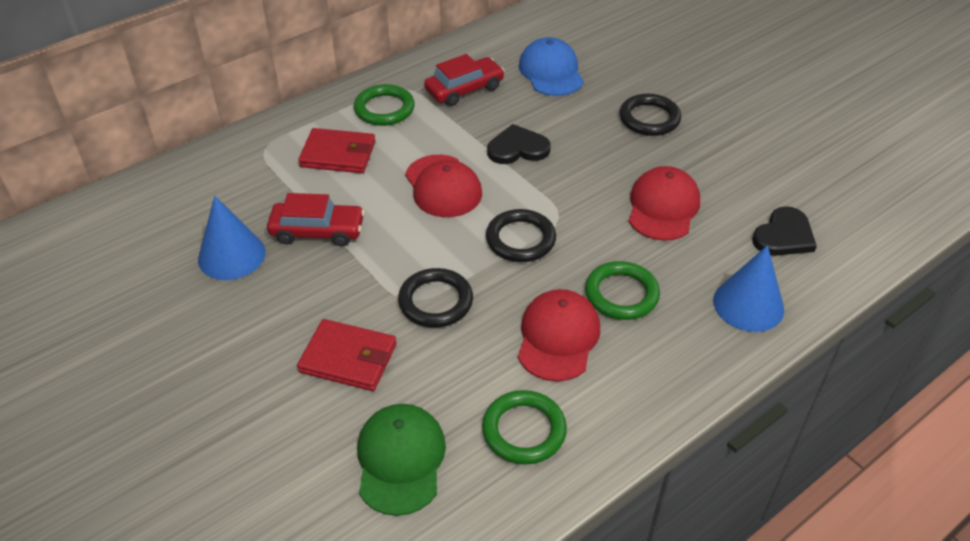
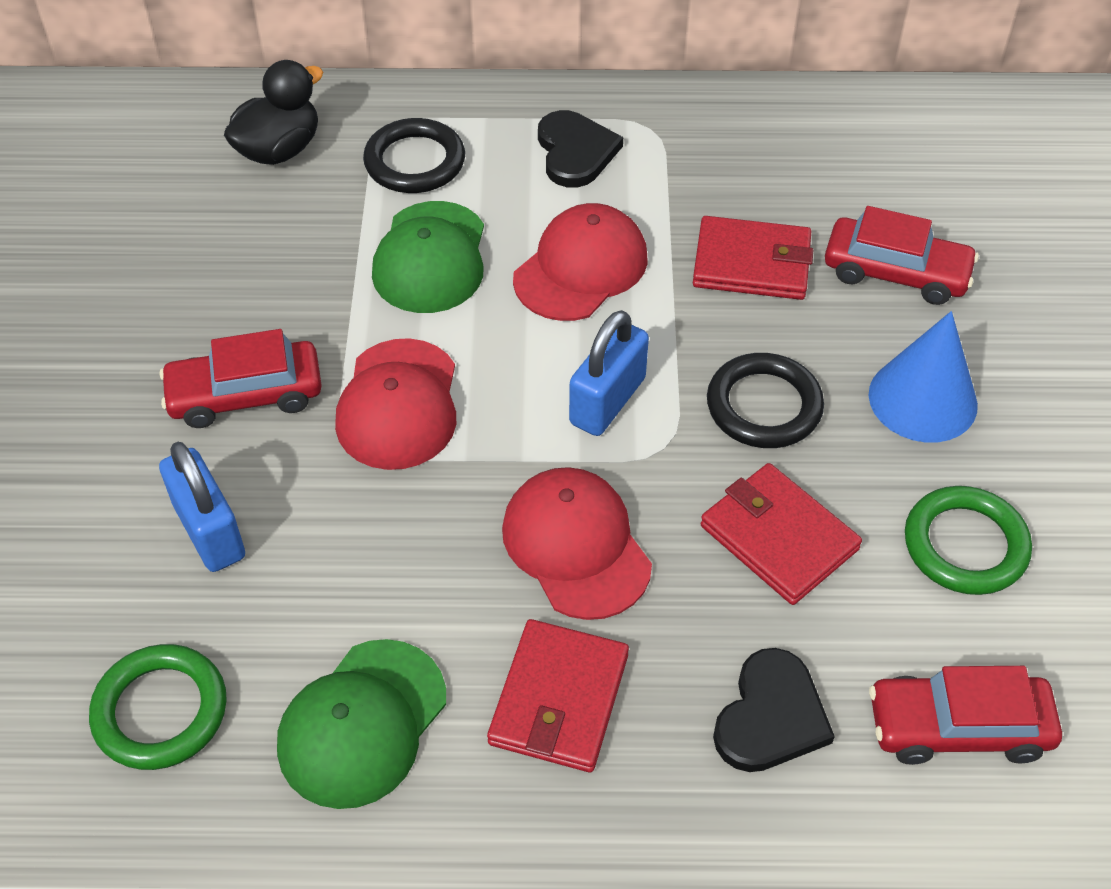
black duck: none = 0 -> [224,60,323,165] = 1
black ring: [398,268,473,328] [486,209,556,262] [619,94,681,136] = 3 -> [363,118,465,193] [707,353,824,448] = 2
blue cap: [519,37,584,96] = 1 -> none = 0
blue cone: [198,196,265,280] [713,245,784,332] = 2 -> [869,311,978,443] = 1
blue padlock: none = 0 -> [159,442,245,572] [569,310,649,436] = 2
green cap: [357,404,446,516] = 1 -> [277,639,446,809] [372,201,484,313] = 2
green ring: [354,84,415,126] [482,390,567,464] [585,261,660,320] = 3 -> [89,644,227,770] [905,486,1032,595] = 2
red car: [267,193,365,247] [424,54,505,106] = 2 -> [160,329,322,428] [825,206,979,305] [869,666,1062,765] = 3
red wallet: [297,319,397,391] [298,128,375,173] = 2 -> [487,619,629,772] [693,216,813,300] [701,463,862,605] = 3

